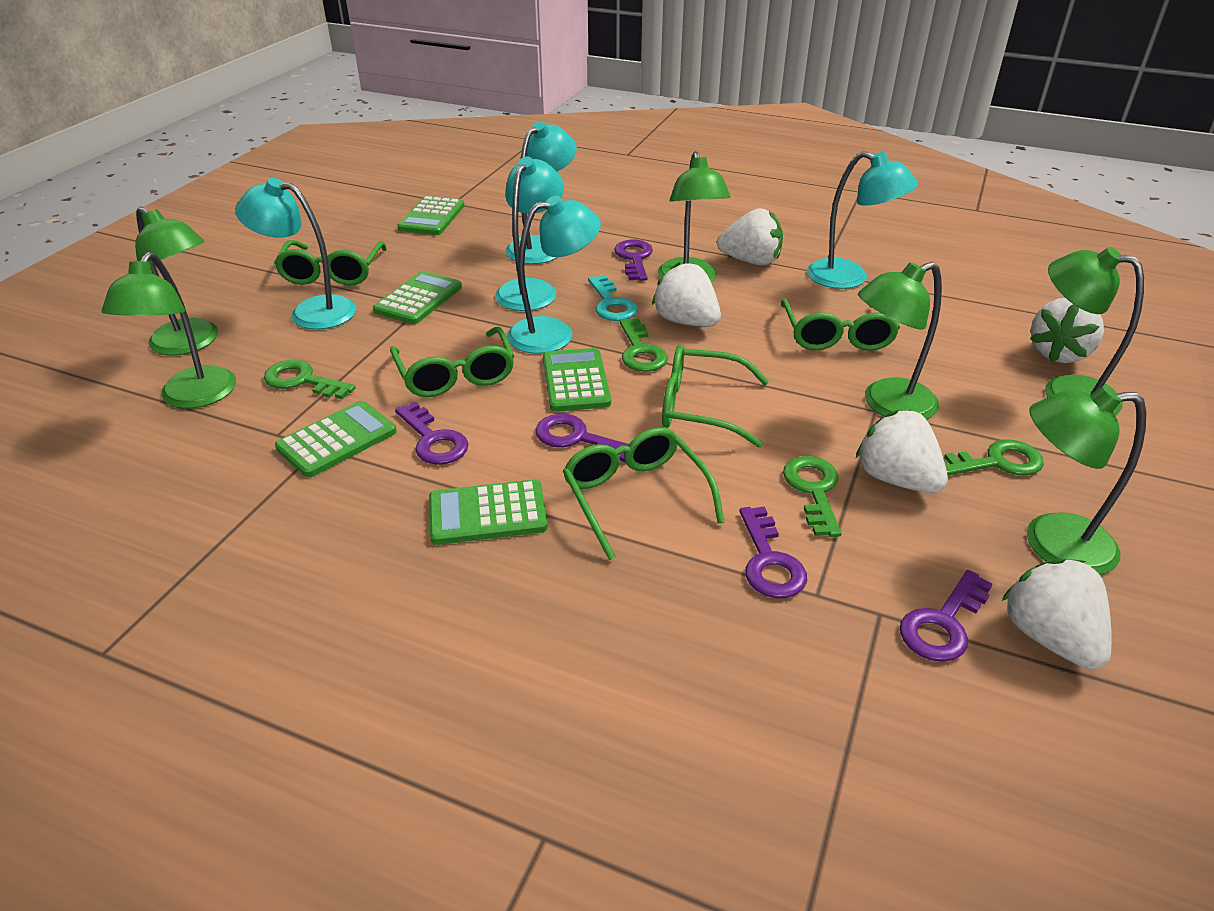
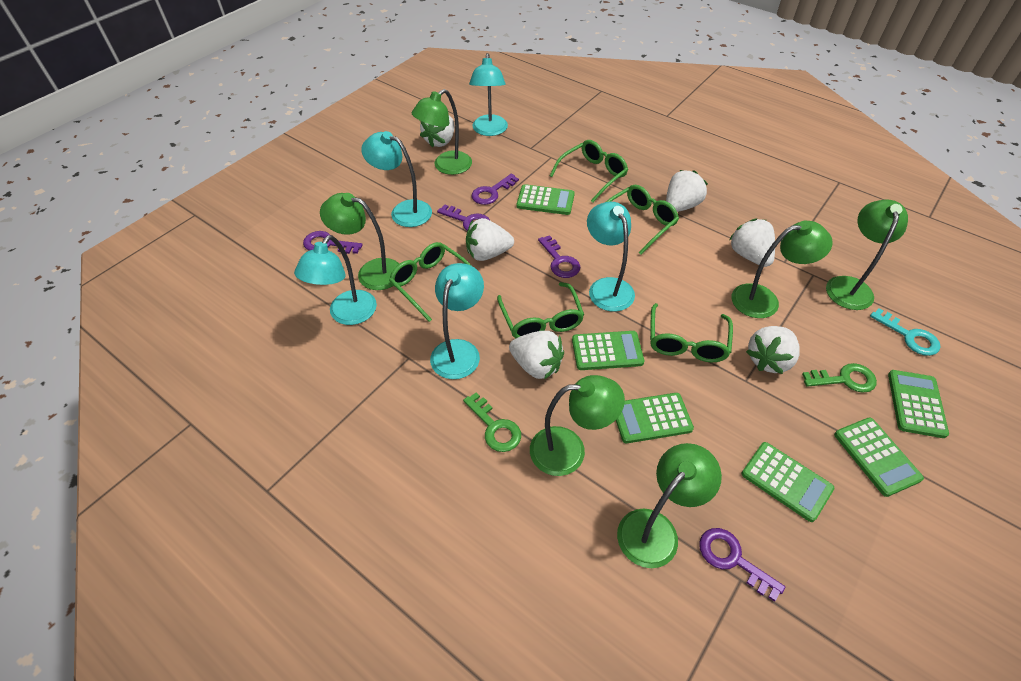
green calculator: [275,401,397,478] [373,271,462,324] [397,196,465,235] [429,479,548,545] [543,348,611,412] = 5 -> [517,184,575,215] [572,331,644,370] [616,393,694,443] [742,442,834,522] [834,417,924,497] [888,370,949,438] = 6
green key: [264,360,356,399] [620,318,668,372] [783,456,842,537] [944,439,1044,476] = 4 -> [463,392,521,452] [802,363,877,393] = 2
white strawberry: [652,262,721,327] [717,208,783,265] [856,410,948,493] [1002,558,1112,670] [1030,298,1104,363] = 5 -> [420,116,455,148] [466,218,514,261] [509,331,564,380] [666,170,708,212] [729,219,775,267] [746,326,800,374] = 6

